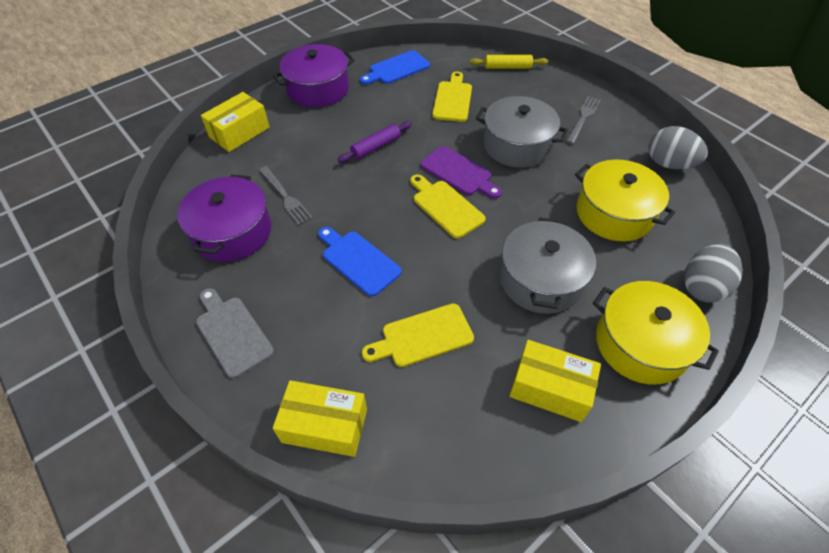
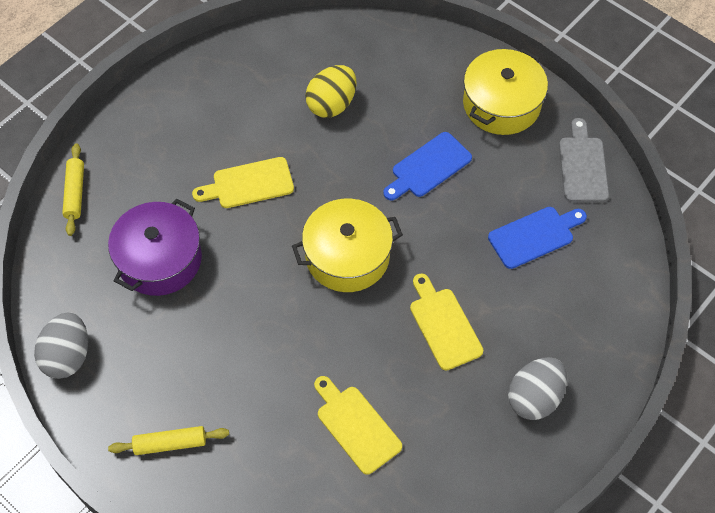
grey fork: [259,166,313,225] [566,96,601,144] = 2 -> none = 0
grey pot: [476,96,568,168] [500,217,596,314] = 2 -> none = 0
purple cutting board: [420,146,502,199] = 1 -> none = 0
purple pot: [177,174,271,262] [273,44,355,107] = 2 -> [108,199,202,296] = 1
purple rolling pin: [338,121,412,163] = 1 -> none = 0
yellow box: [201,92,270,152] [273,380,367,457] [509,340,601,422] = 3 -> none = 0
yellow egg: none = 0 -> [305,65,357,118] = 1
yellow rolling pin: [470,55,548,69] = 1 -> [62,143,84,236] [108,426,229,455] = 2

